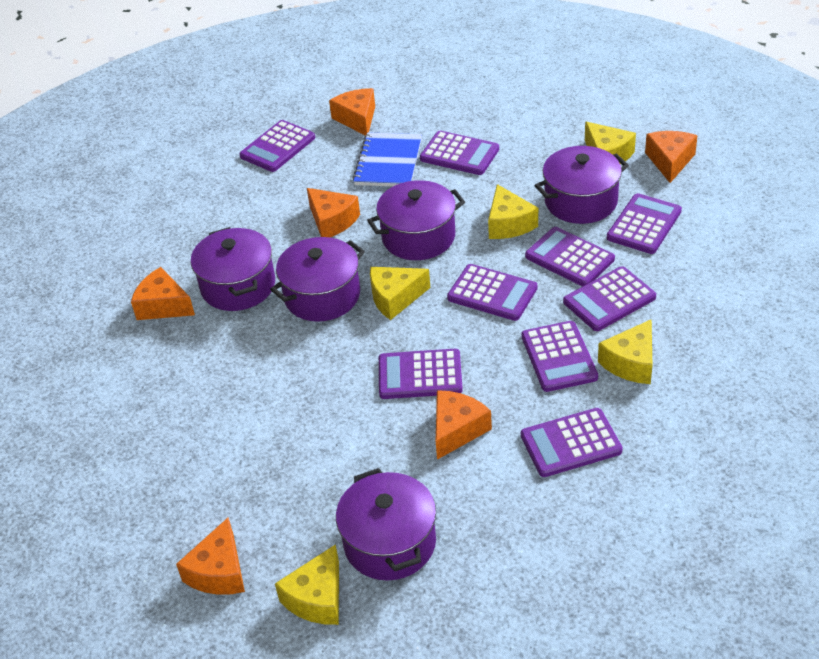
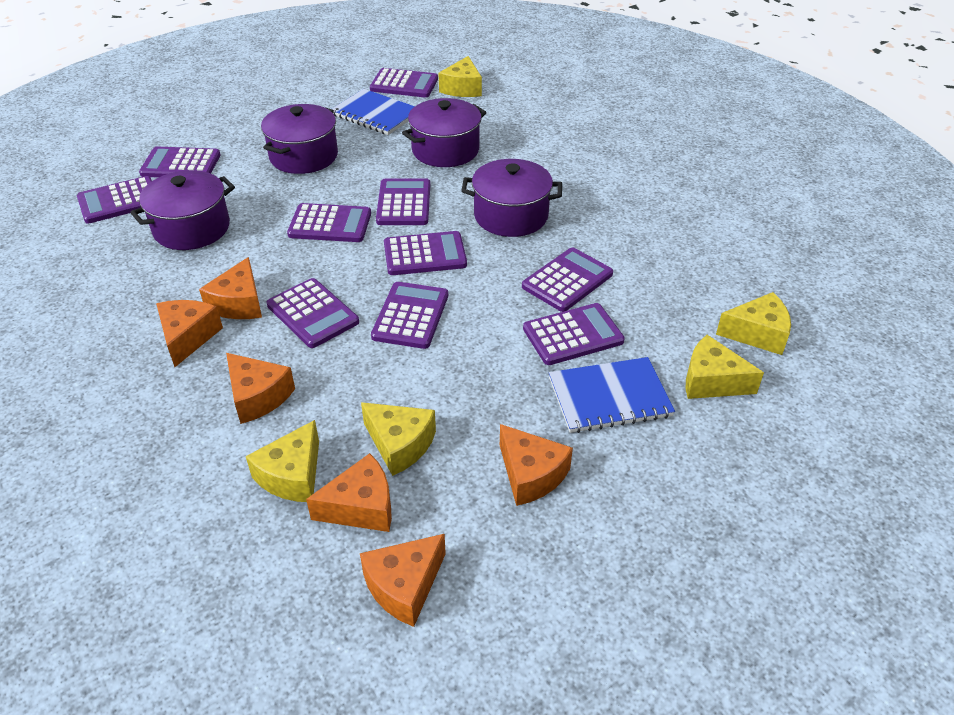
blue notebook: [353,132,422,187] = 1 -> [332,89,415,135] [549,357,675,433] = 2
purple calculator: [239,120,315,172] [379,349,463,399] [420,131,499,175] [447,264,537,321] [521,321,598,392] [521,408,623,477] [525,227,615,287] [563,266,656,331] [607,193,682,254] = 9 -> [77,176,152,224] [139,146,221,178] [267,278,359,348] [287,203,371,242] [370,68,438,98] [371,282,448,349] [376,178,430,225] [384,231,467,275] [522,247,613,312] [523,303,625,365] = 10
purple pot: [191,227,275,311] [270,237,365,322] [336,468,436,581] [367,180,465,260] [535,146,629,224] = 5 -> [130,170,235,250] [261,104,338,174] [402,98,486,167] [462,159,562,237] = 4

